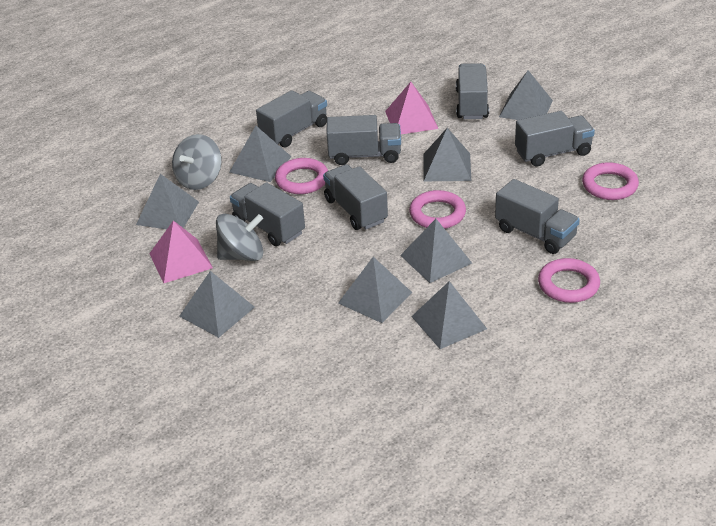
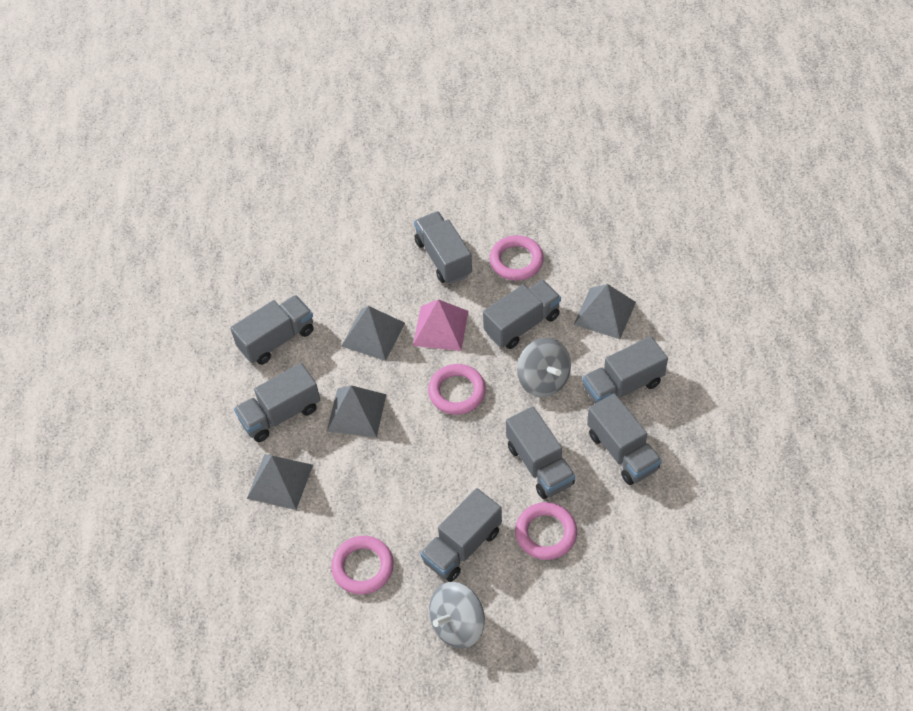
grey pyramid: [136,174,199,229] [179,271,255,338] [229,126,292,182] [338,257,412,323] [400,219,472,283] [411,281,487,349] [424,128,471,181] [499,70,553,120] = 8 -> [247,454,313,510] [327,385,387,438] [341,306,405,361] [574,284,636,339] = 4
grey truck: [230,182,305,246] [256,90,327,147] [323,164,388,230] [327,115,401,165] [456,63,489,119] [495,179,580,254] [515,111,595,166] = 7 -> [230,295,314,365] [234,363,320,442] [414,211,472,284] [420,488,502,582] [483,280,561,349] [506,406,575,499] [583,336,668,404] [587,393,662,485] = 8
pink pyramid: [149,221,213,283] [385,82,438,134] = 2 -> [413,299,468,351] = 1

